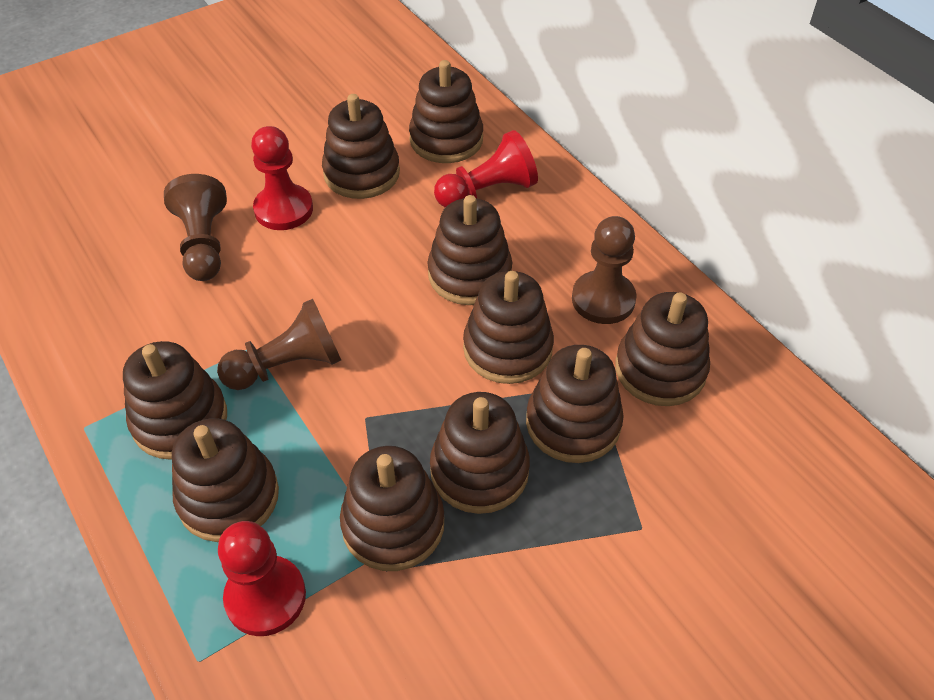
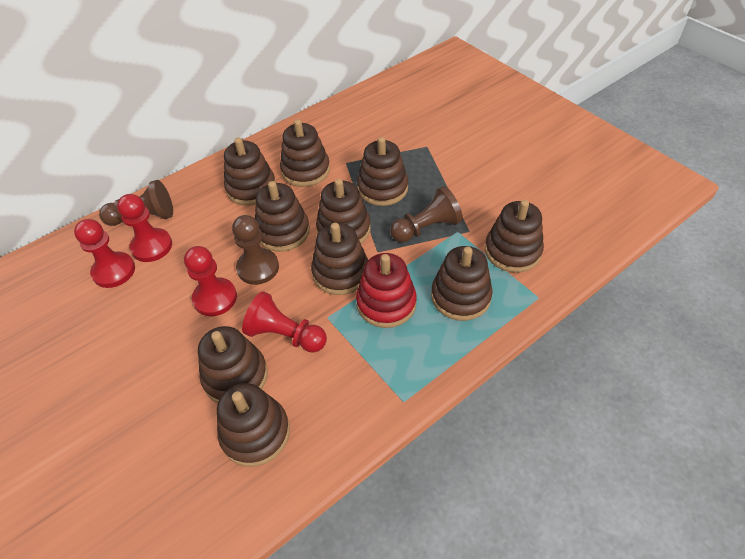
red pawn: [218,521,306,636] [251,126,313,230] [434,130,538,208] = 3 -> [74,219,135,288] [117,194,172,262] [184,246,237,316] [242,291,327,353] = 4
red stacking toy: none = 0 -> [356,253,417,328] = 1

